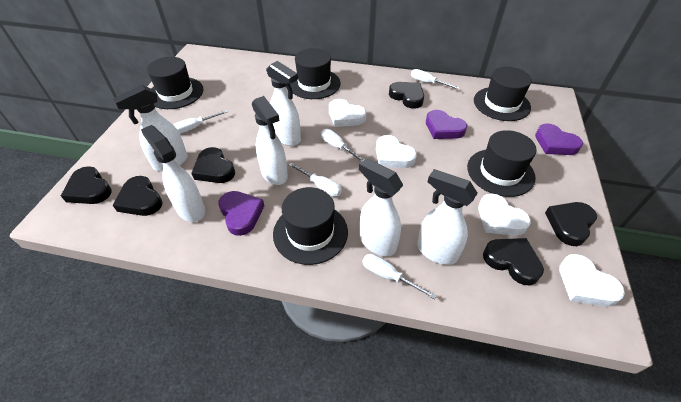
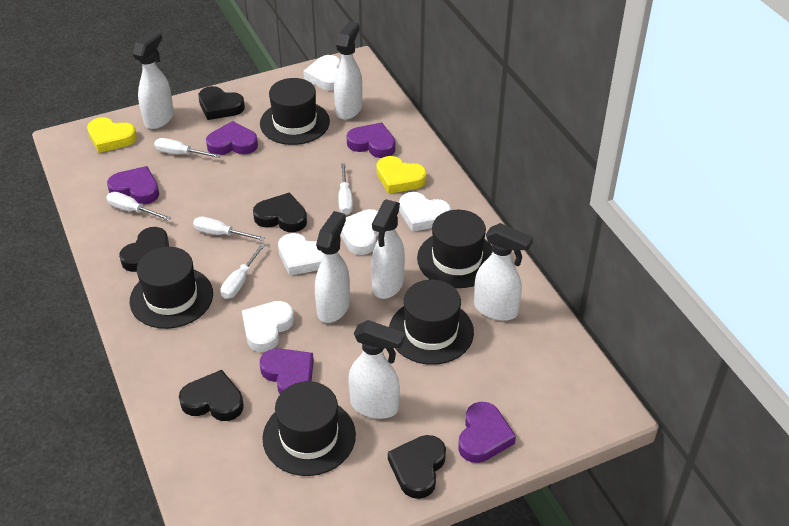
black heart: [61,166,112,204] [113,176,163,216] [191,147,235,183] [389,82,424,109] [483,238,544,285] [545,202,597,246] = 6 -> [119,227,169,272] [179,370,244,421] [198,86,245,120] [253,192,307,232] [388,435,446,499] = 5
purple heart: [218,191,264,236] [426,110,467,139] [535,123,583,155] = 3 -> [107,166,159,205] [206,121,258,155] [260,348,314,394] [346,122,396,158] [458,402,516,463] = 5
white heart: [329,99,366,127] [376,135,417,168] [478,194,531,236] [559,254,625,307] = 4 -> [242,301,294,352] [278,233,324,276] [303,55,341,91] [340,209,379,255] [399,192,451,232] = 5
yellow heart: none = 0 -> [87,117,137,153] [376,156,427,194] = 2

